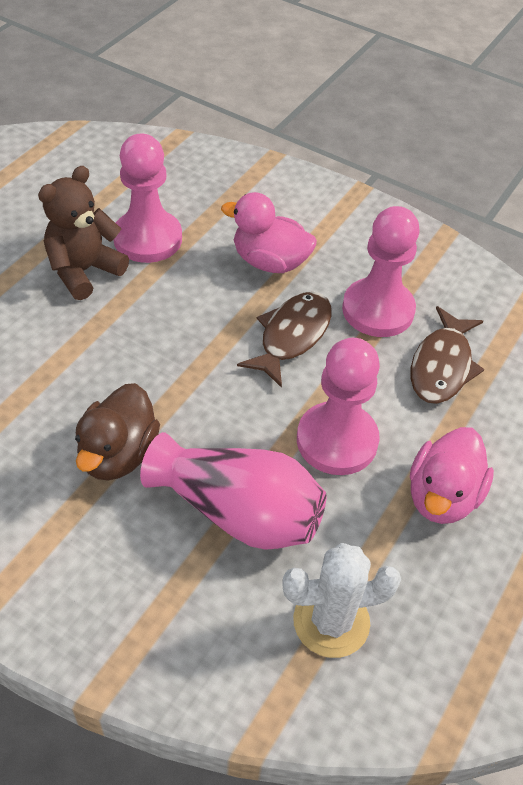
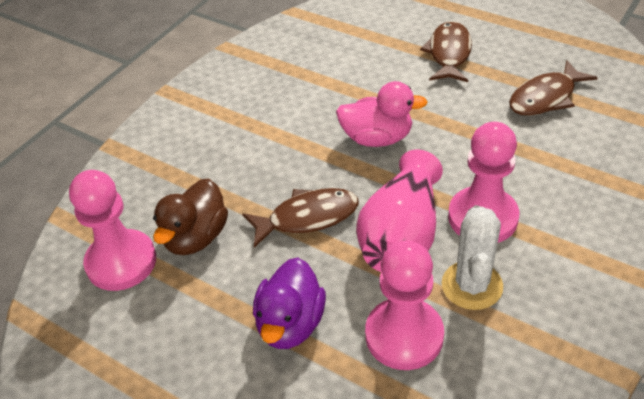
brown fish: [237,292,332,388] [411,306,484,404] = 2 -> [243,188,359,248] [420,21,472,82] [509,60,598,116] = 3
brown teddy bear: [38,166,129,300] = 1 -> none = 0
pink duck: [221,192,317,273] [410,427,494,524] = 2 -> [336,81,428,147] = 1
purple duck: none = 0 -> [253,257,326,349] = 1

